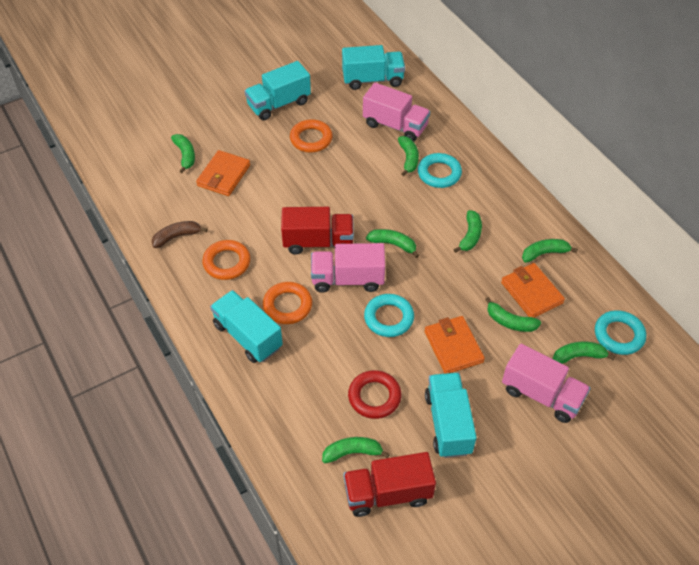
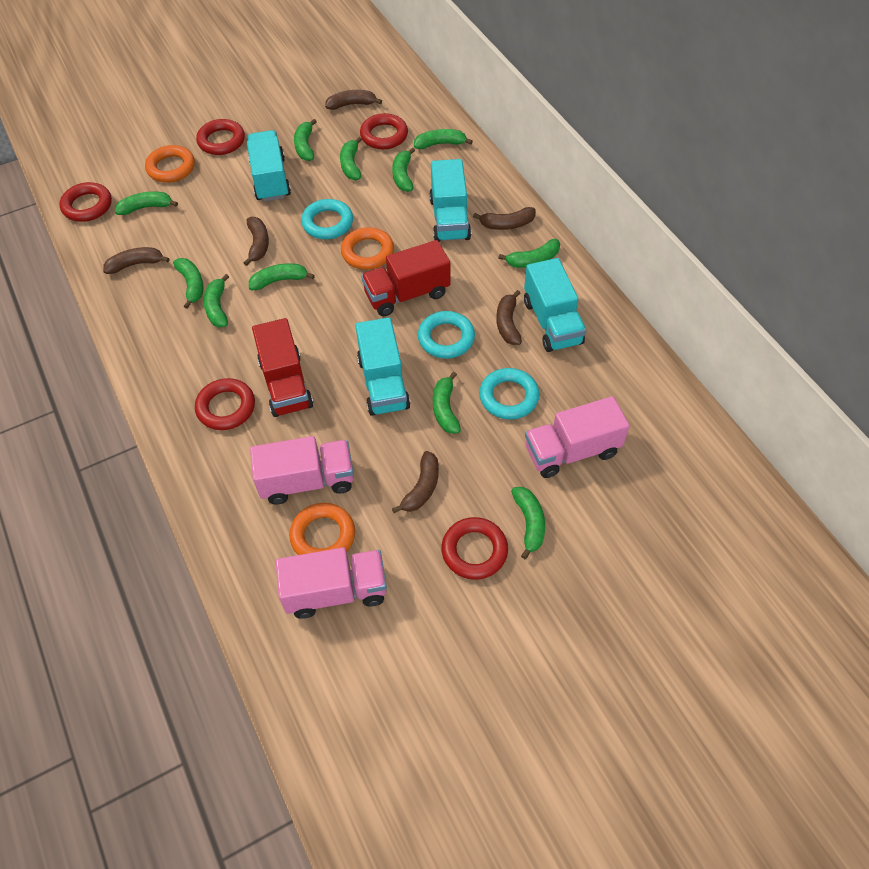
brown banana: [152,221,208,248] = 1 -> [103,247,170,274] [244,217,269,266] [325,90,382,110] [392,451,439,513] [473,207,536,230] [496,290,522,345] = 6
green banana: [171,134,195,173] [322,437,390,463] [366,229,419,258] [398,136,419,176] [453,210,482,253] [485,297,541,332] [522,239,578,262] [553,341,615,364] = 8 -> [115,191,178,215] [173,258,204,309] [203,274,229,327] [249,263,315,290] [294,119,317,161] [340,137,362,180] [392,147,415,192] [414,129,473,149] [433,372,461,434] [498,239,560,268] [511,487,545,559] = 11
orange wallet: [196,150,250,196] [425,316,485,374] [501,263,565,318] = 3 -> none = 0
red ring: [348,370,401,419] = 1 -> [59,182,112,222] [195,378,255,430] [196,119,245,155] [360,113,408,149] [441,517,508,580] = 5

